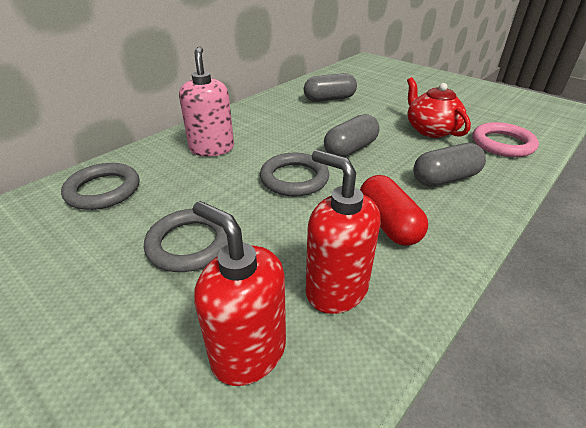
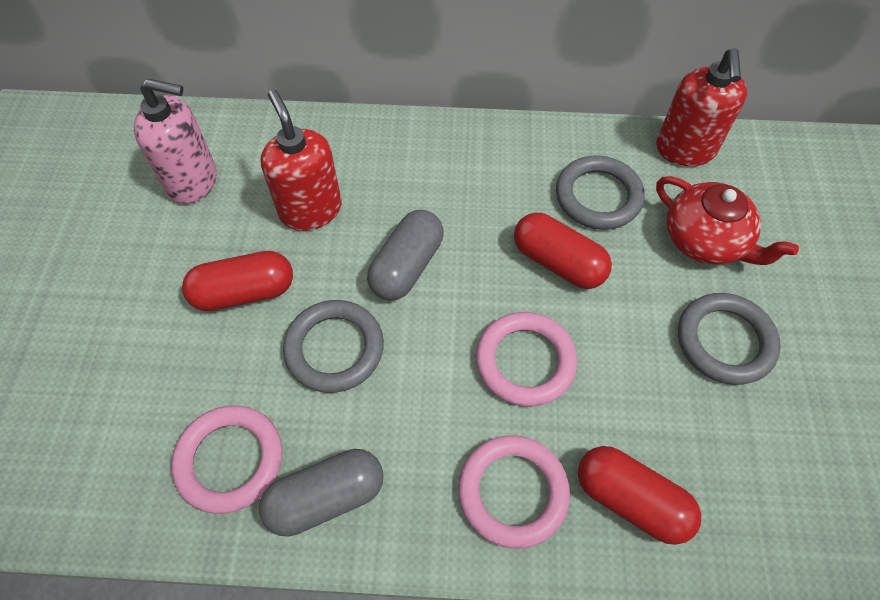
grey capsule: [304,73,357,102] [324,114,379,157] [413,143,486,187] = 3 -> [259,449,384,537] [367,210,444,301] = 2
pink ring: [473,122,539,157] = 1 -> [171,405,282,514] [458,435,570,549] [476,312,577,406] = 3
red capsule: [360,175,428,246] = 1 -> [182,251,293,311] [514,213,612,289] [578,446,701,545] = 3

